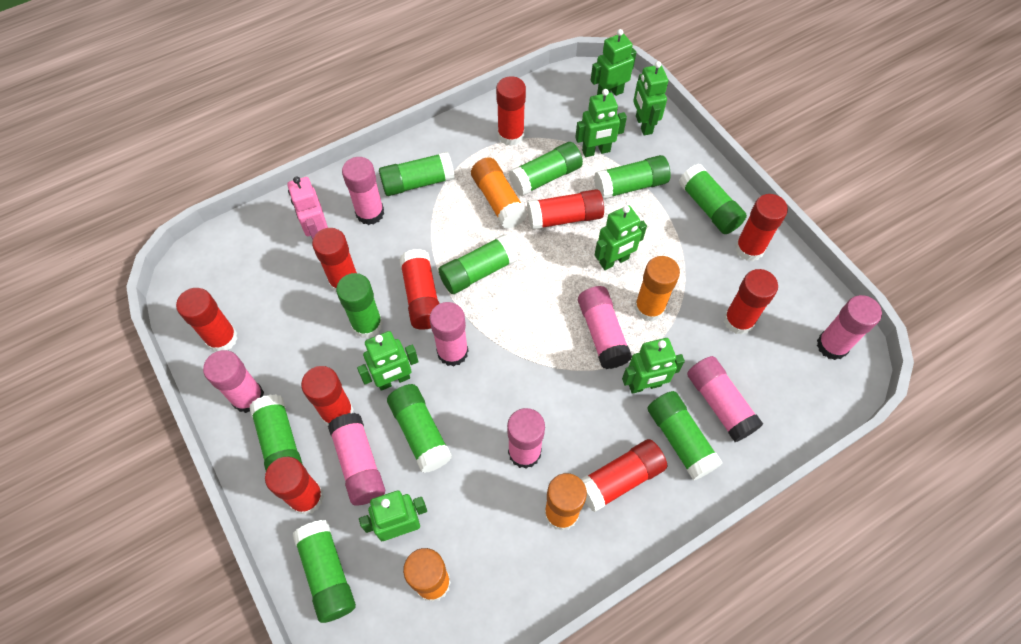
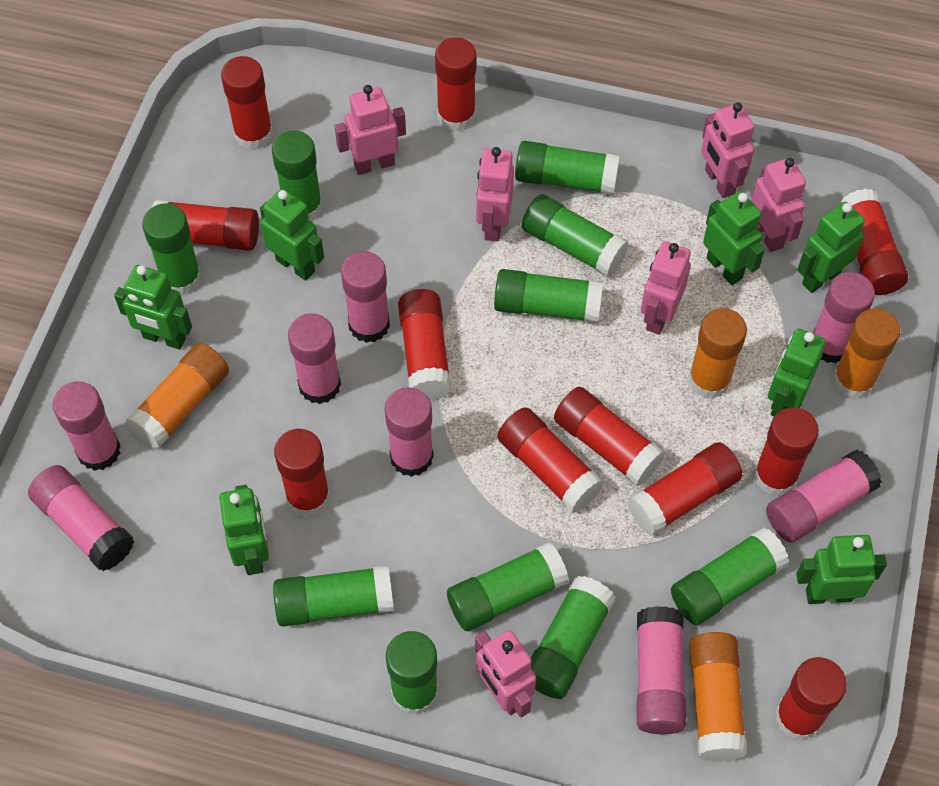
pink robot: [287,176,328,239] = 1 -> [335,85,406,175] [475,630,536,718] [476,147,514,241] [641,241,691,335] [701,102,754,198] [751,158,806,252] = 6
red glue stick: [176,288,238,352] [265,457,324,515] [301,366,354,425] [312,228,357,293] [399,249,440,330] [496,76,526,146] [527,189,604,230] [581,439,667,512] [724,269,778,335] [735,194,788,261] = 10 -> [152,200,259,251] [221,56,273,150] [274,429,330,517] [398,289,452,400] [435,37,477,131] [497,407,604,513] [554,387,665,486] [627,442,742,536] [754,407,819,496] [775,657,847,740] [840,189,908,295] = 11

